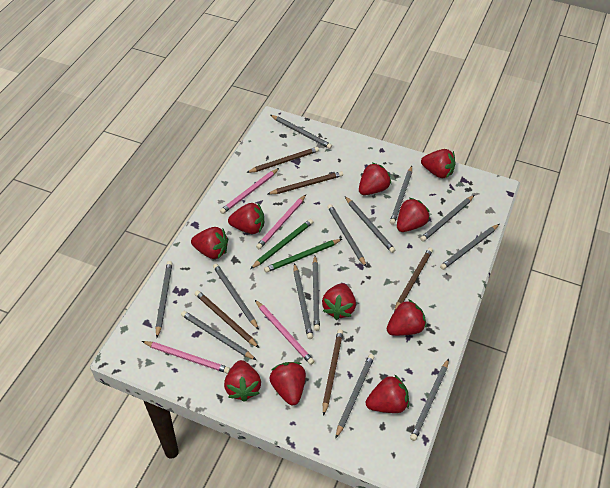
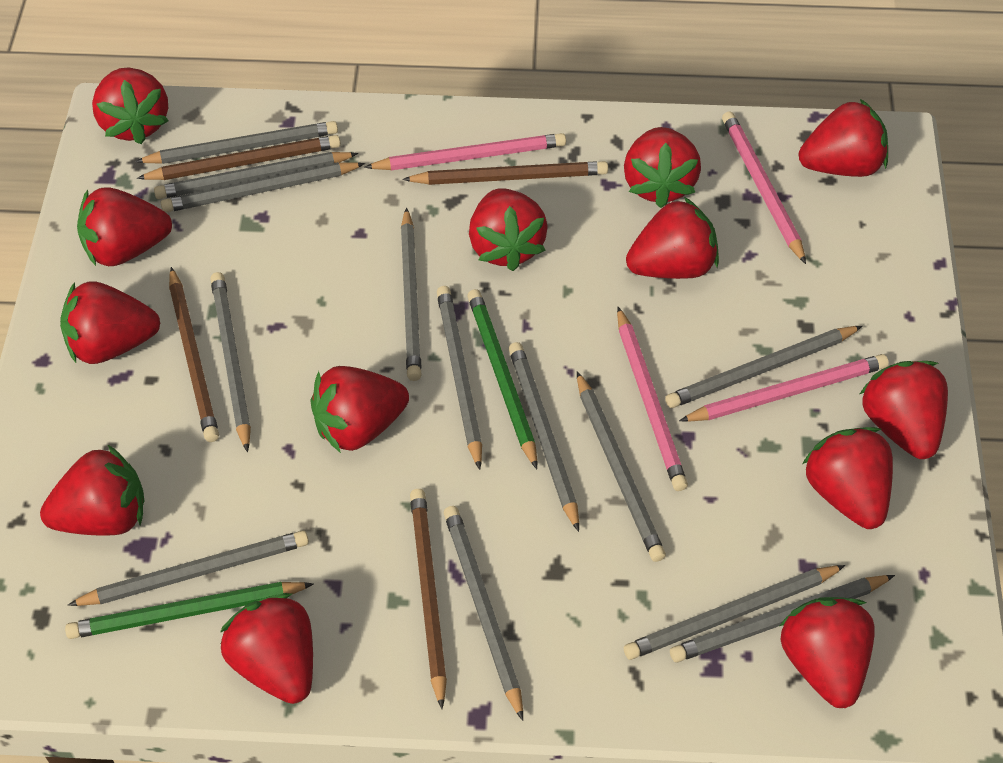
brown pencil: [195,290,259,348] [246,147,319,173] [268,171,343,195] [323,329,343,416] [394,247,433,311] = 5 -> [137,135,341,180] [169,267,219,442] [402,161,608,185] [410,489,447,709] = 4
red strawberry: [191,227,228,259] [224,360,261,402] [228,203,264,234] [269,362,306,406] [322,283,356,320] [359,163,391,195] [366,374,409,413] [387,299,427,336] [397,197,430,232] [421,149,455,178] = 10 -> [40,444,144,536] [60,281,160,364] [77,187,172,266] [92,68,169,144] [220,593,313,704] [311,366,409,453] [469,188,548,271] [624,127,701,208] [626,197,719,279] [780,597,875,708] [799,99,888,177] [802,427,893,529] [860,361,948,459] = 13

